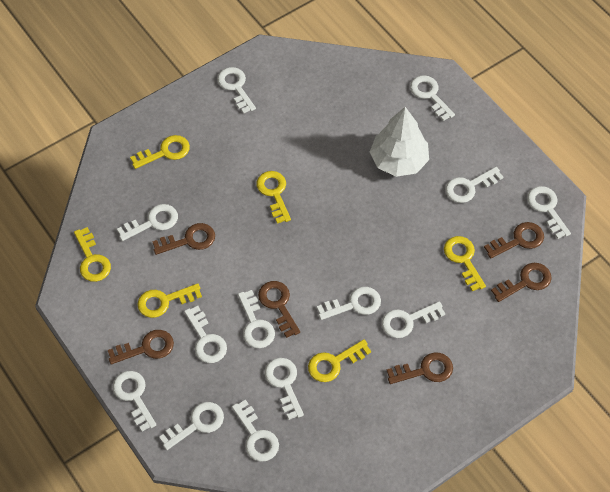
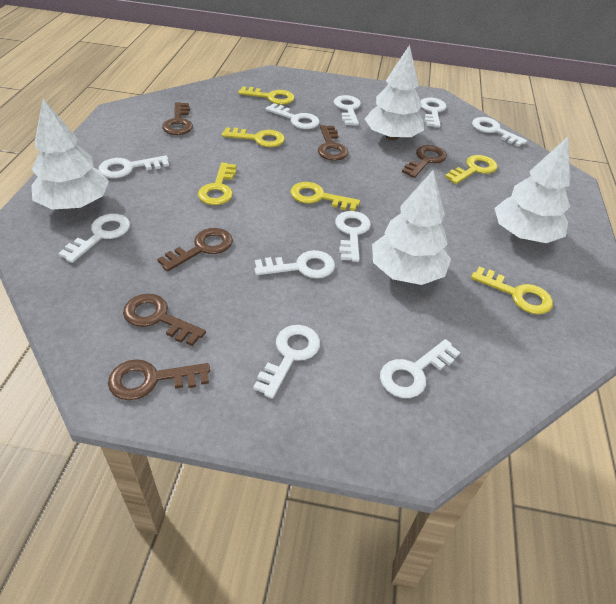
white key: [113,371,156,432] [117,204,178,241] [159,402,224,450] [184,306,227,363] [217,67,256,114] [232,400,279,462] [238,290,275,348] [265,358,304,420] [317,287,381,320] [382,301,445,338] [410,75,455,121] [445,167,503,203] [527,186,571,239] = 13 -> [58,214,130,263] [99,155,169,178] [253,325,320,399] [254,250,335,278] [265,103,320,129] [334,95,361,126] [335,211,371,262] [380,339,460,398] [421,98,446,128] [472,117,527,147] = 10
white tree: [370,107,429,177] = 1 -> [31,99,109,210] [365,45,424,140] [372,170,451,285] [494,137,571,243] = 4

